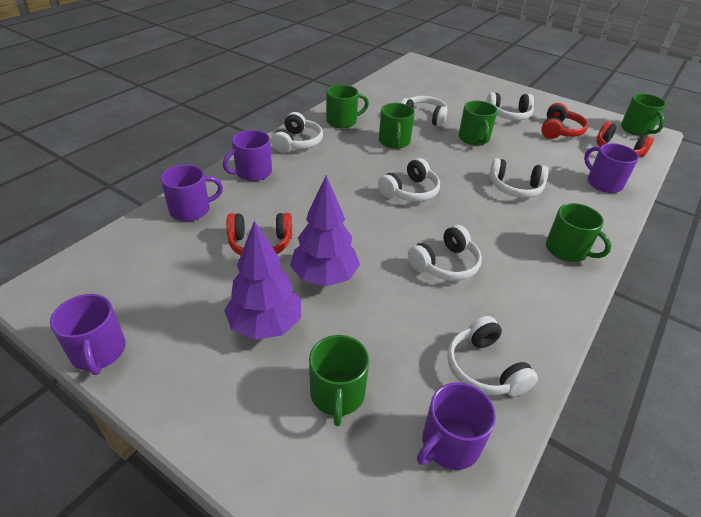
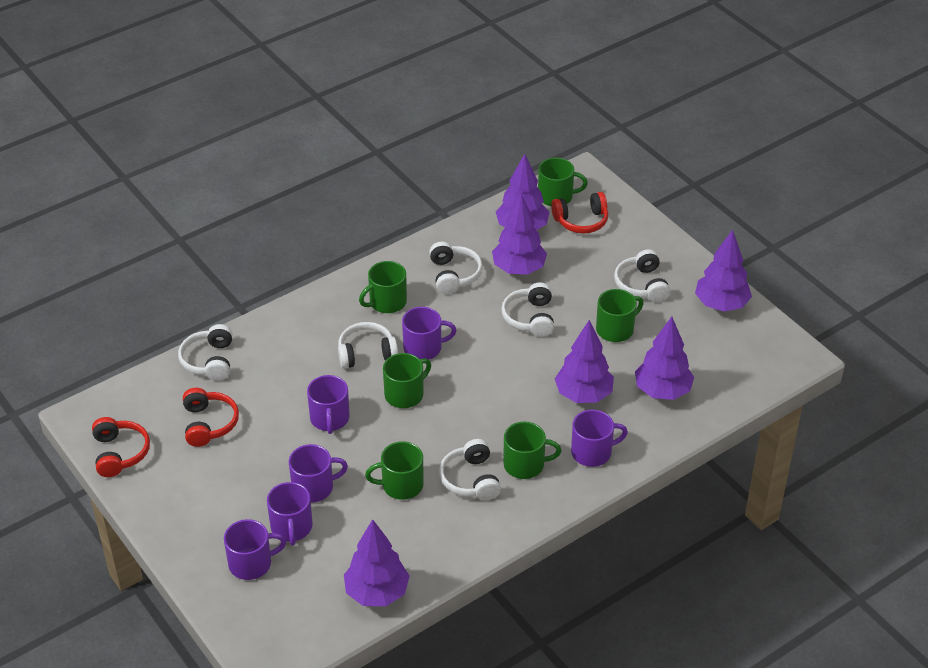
purple mug: [50,294,126,375] [161,165,223,221] [223,130,272,181] [417,382,496,470] [584,143,639,193] = 5 -> [224,519,286,580] [267,482,313,545] [289,444,348,503] [307,375,350,434] [402,307,457,360] [571,410,628,467] = 6
purple tree: [224,221,301,340] [290,175,360,286] = 2 -> [344,519,410,606] [492,194,547,275] [496,154,549,230] [555,320,614,403] [635,317,694,400] [695,230,752,312] = 6
white headphones: [271,112,323,153] [378,158,440,202] [401,96,447,127] [408,225,482,281] [447,316,538,397] [486,92,534,120] [489,158,549,198] = 7 -> [178,324,232,381] [338,322,398,369] [429,242,483,294] [439,439,501,500] [501,282,554,337] [614,249,670,302] = 6

